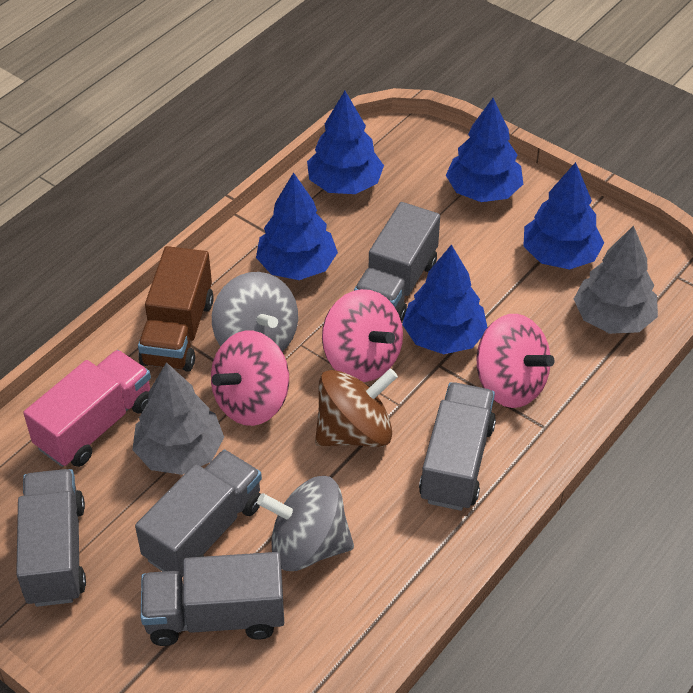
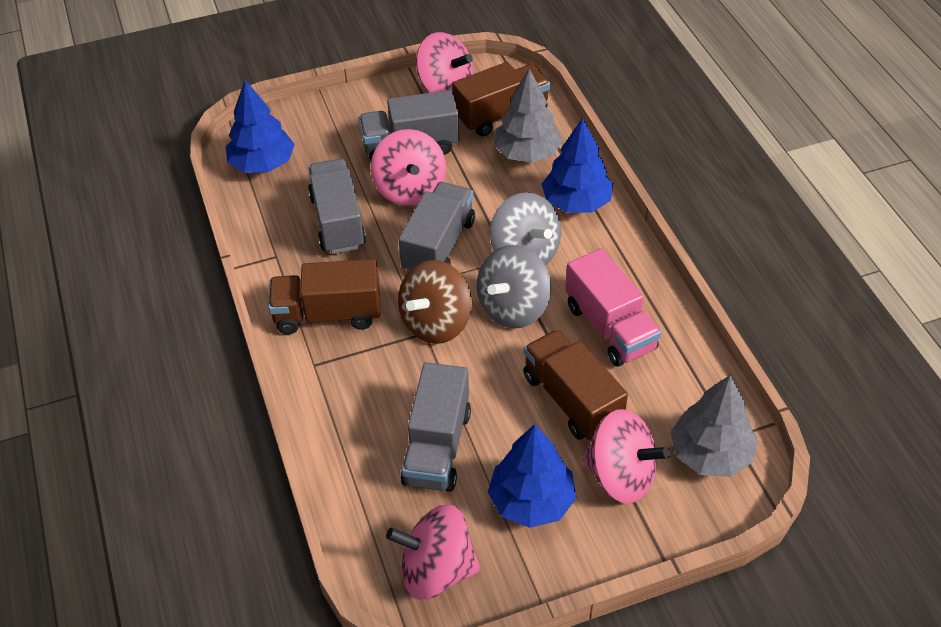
blue tree: [256,172,338,280] [307,91,384,194] [402,244,488,354] [446,98,523,202] [523,162,604,270] = 5 -> [226,80,295,173] [488,424,576,528] [542,118,613,213] = 3
brown truck: [138,246,214,372] = 1 -> [268,259,380,334] [452,62,550,136] [523,329,628,440] = 3
grey truck: [16,469,86,607] [135,450,262,577] [141,552,284,646] [354,202,440,322] [419,382,496,511] = 5 -> [308,159,366,254] [359,90,459,160] [398,182,475,273] [401,362,471,492] = 4
pink spinning top: [211,331,289,426] [322,289,403,382] [477,314,555,408] = 3 -> [371,129,446,206] [386,504,481,600] [416,32,473,93] [582,409,670,504] = 4

